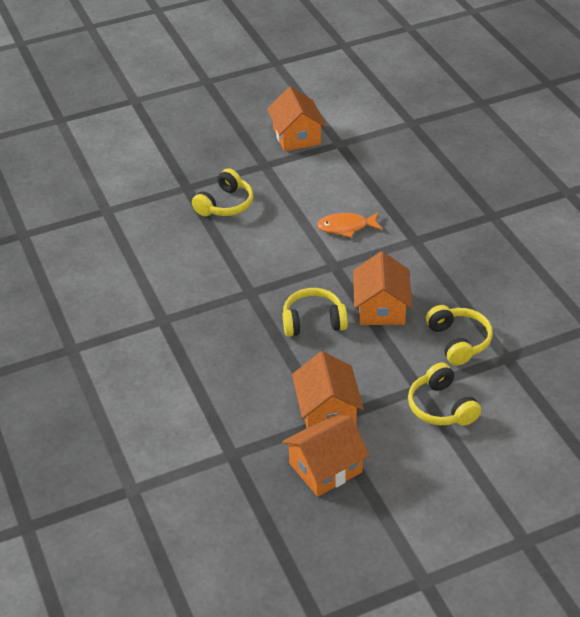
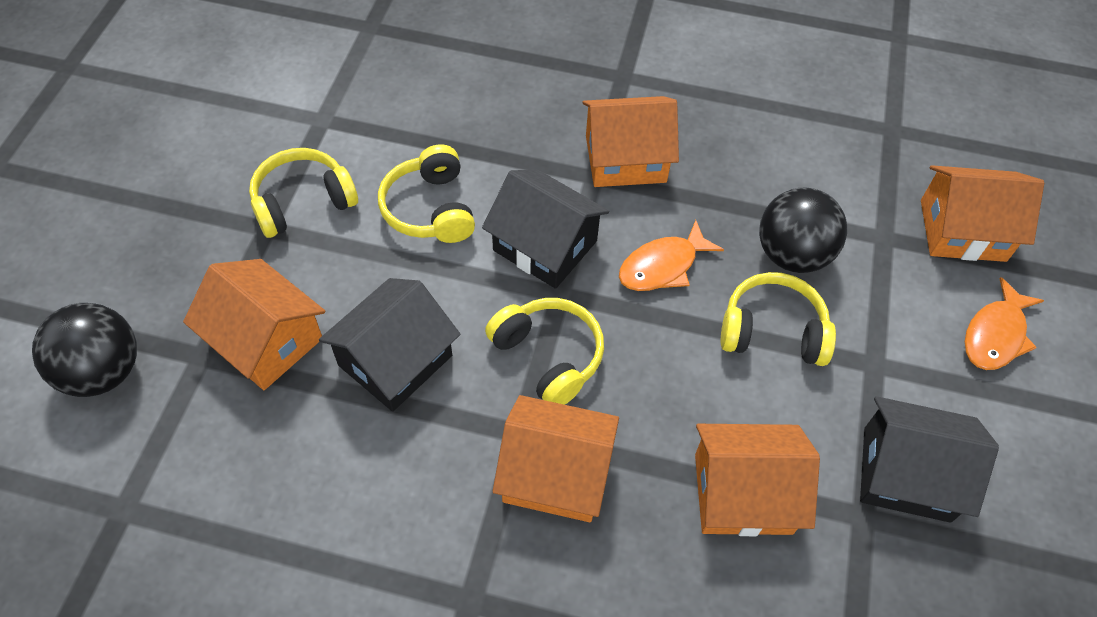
black ball: none = 0 -> [32,303,137,397] [759,188,847,273] = 2
black house: none = 0 -> [319,278,461,412] [482,169,609,289] [860,396,999,523] = 3
orange fish: [317,212,382,238] = 1 -> [619,220,724,291] [965,277,1044,370] = 2
orange house: [267,87,326,151] [282,415,370,497] [292,351,364,428] [353,251,412,325] = 4 -> [183,259,325,390] [493,395,619,522] [582,96,679,187] [695,424,820,536] [921,165,1044,262] = 5

